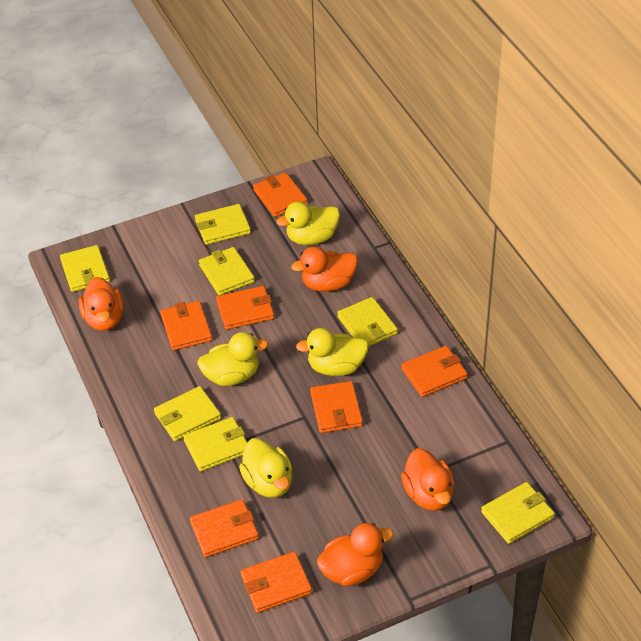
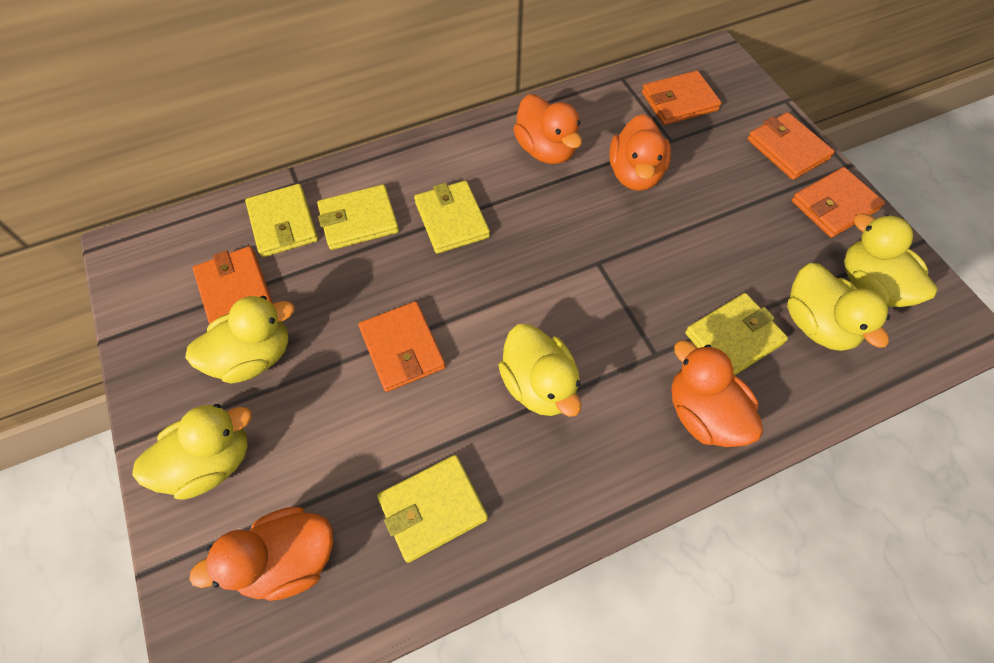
orange wallet: [160,301,212,350] [190,499,259,558] [216,286,274,330] [241,552,312,613] [253,173,308,217] [310,381,363,433] [401,346,468,397] = 7 -> [193,246,273,324] [358,301,446,392] [642,70,722,125] [747,112,835,180] [792,167,885,238] = 5
yellow duck: [197,332,268,386] [239,438,292,498] [276,201,340,245] [296,328,369,376] = 4 -> [132,404,252,499] [185,296,294,384] [498,324,581,417] [787,263,890,351] [844,213,938,307] = 5
yellow wallet: [60,245,110,292] [154,386,221,441] [183,417,247,472] [195,204,251,245] [199,247,255,296] [337,297,398,347] [481,482,555,544] = 7 -> [245,184,318,257] [317,184,399,250] [377,455,488,563] [414,181,490,254] [685,293,788,375] = 5

